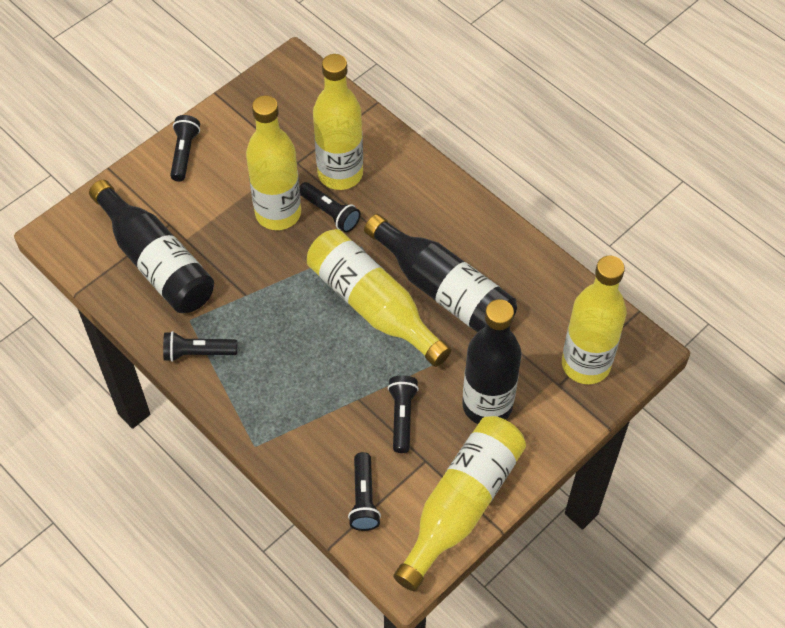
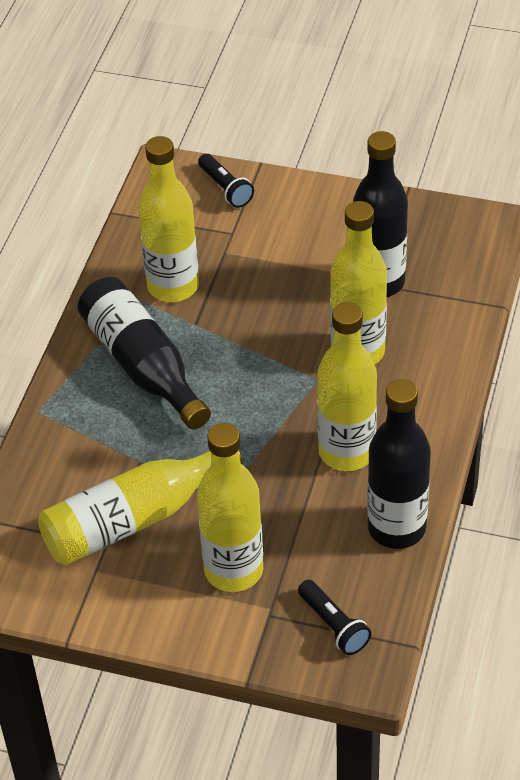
black flashlight: [163,331,237,362] [170,115,200,182] [300,182,361,233] [348,452,381,531] [388,375,419,453] = 5 -> [198,154,254,208] [298,580,371,655] = 2

